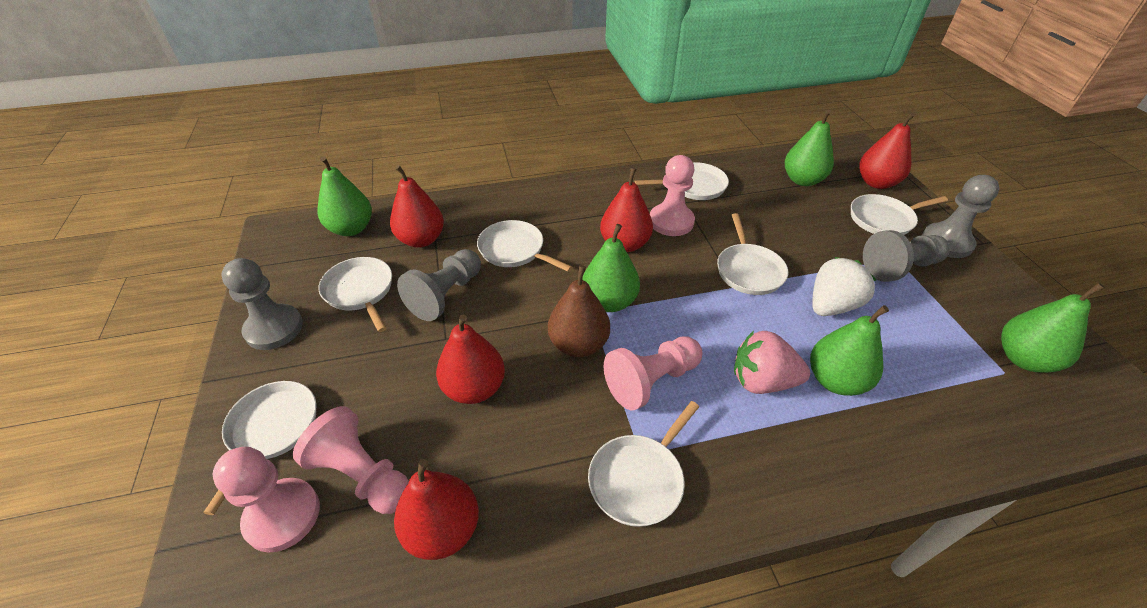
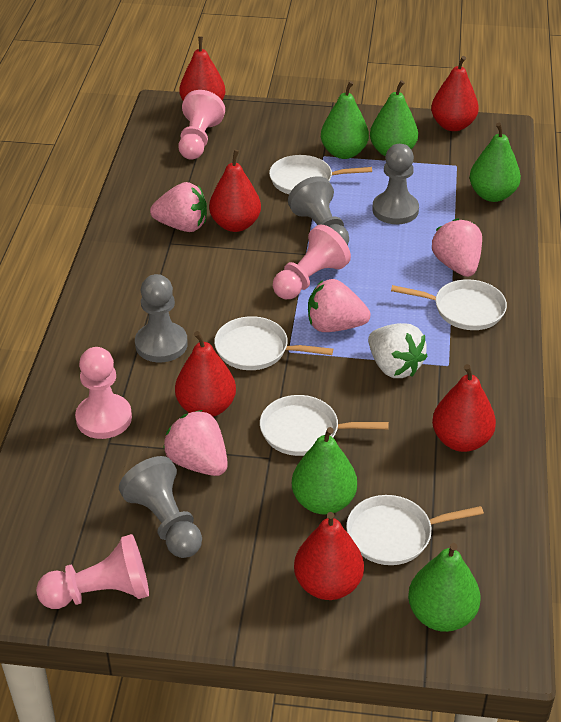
brown pear: [548,265,610,357] = 1 -> none = 0
pink strawberry: [734,331,810,394] = 1 -> [150,182,207,232] [163,410,228,476] [308,279,371,332] [432,218,482,277] = 4
red pear: [390,165,444,248] [394,459,479,560] [436,315,505,404] [600,168,653,252] [859,112,915,189] = 5 -> [175,331,236,417] [179,37,225,101] [209,150,261,232] [294,512,364,600] [431,56,479,131] [432,364,496,452] = 6
white pan: [203,381,316,515] [319,257,392,332] [477,220,572,272] [588,401,699,527] [634,162,729,200] [717,213,788,295] [851,194,948,235] = 7 -> [214,316,333,370] [260,395,389,456] [269,155,372,194] [346,495,484,565] [391,279,507,330] = 5

